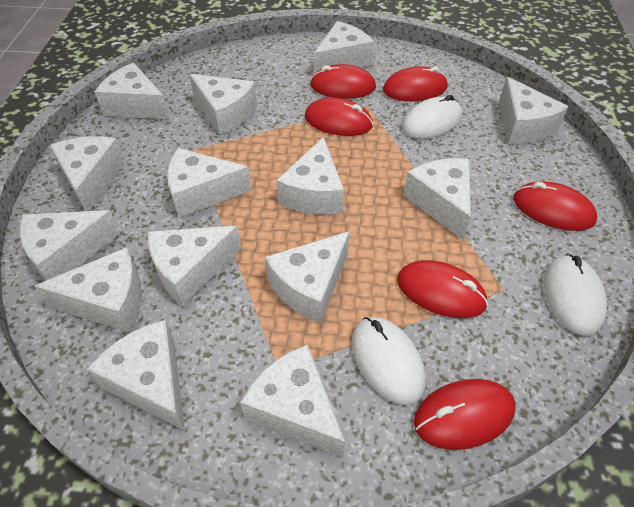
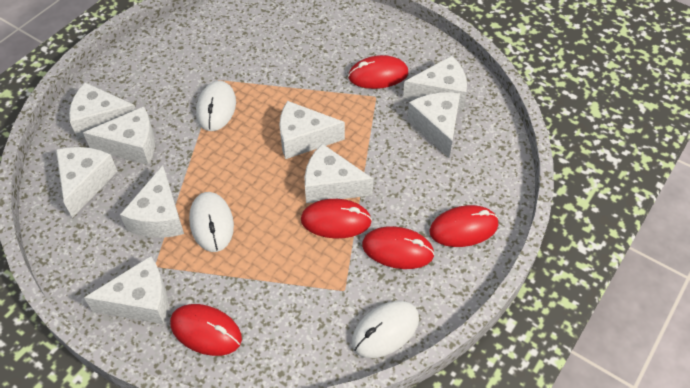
red mouse: [304,98,373,136] [310,64,376,98] [383,66,448,101] [397,260,488,318] [414,379,516,450] [513,181,597,231] = 6 -> [170,304,242,356] [301,199,372,238] [348,55,408,89] [362,226,435,269] [429,205,498,247] = 5
white cheese: [20,210,120,281] [34,247,142,332] [50,136,125,211] [87,320,185,431] [95,63,170,119] [148,226,241,306] [167,148,252,218] [189,74,257,135] [240,345,345,458] [265,231,350,323] [276,137,344,215] [314,21,374,74] [403,158,471,240] [499,77,569,144] = 14 -> [56,147,118,218] [69,83,136,139] [83,107,155,165] [84,256,168,324] [120,165,184,238] [279,101,345,159] [305,144,373,203] [403,56,467,110] [407,92,460,158] = 9

